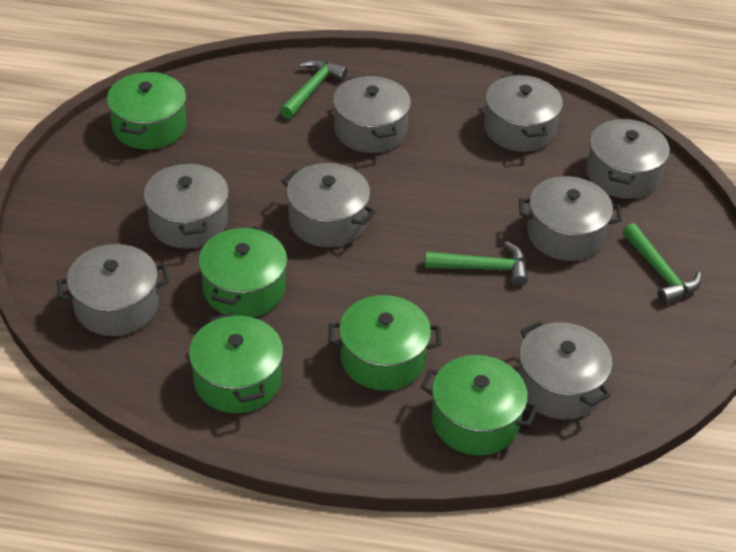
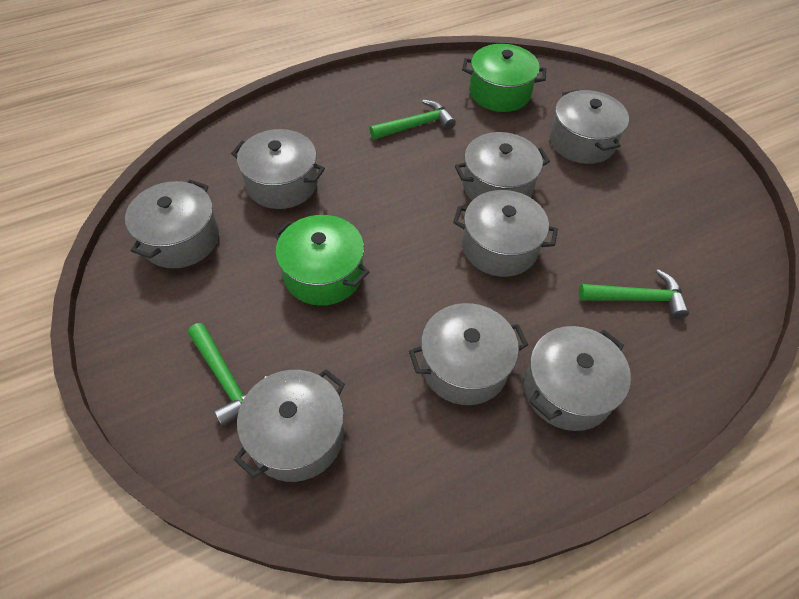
green pot: [107,71,186,149] [189,312,283,413] [199,226,287,317] [329,295,441,391] [421,355,538,455] = 5 -> [274,215,370,306] [462,44,546,112] = 2

